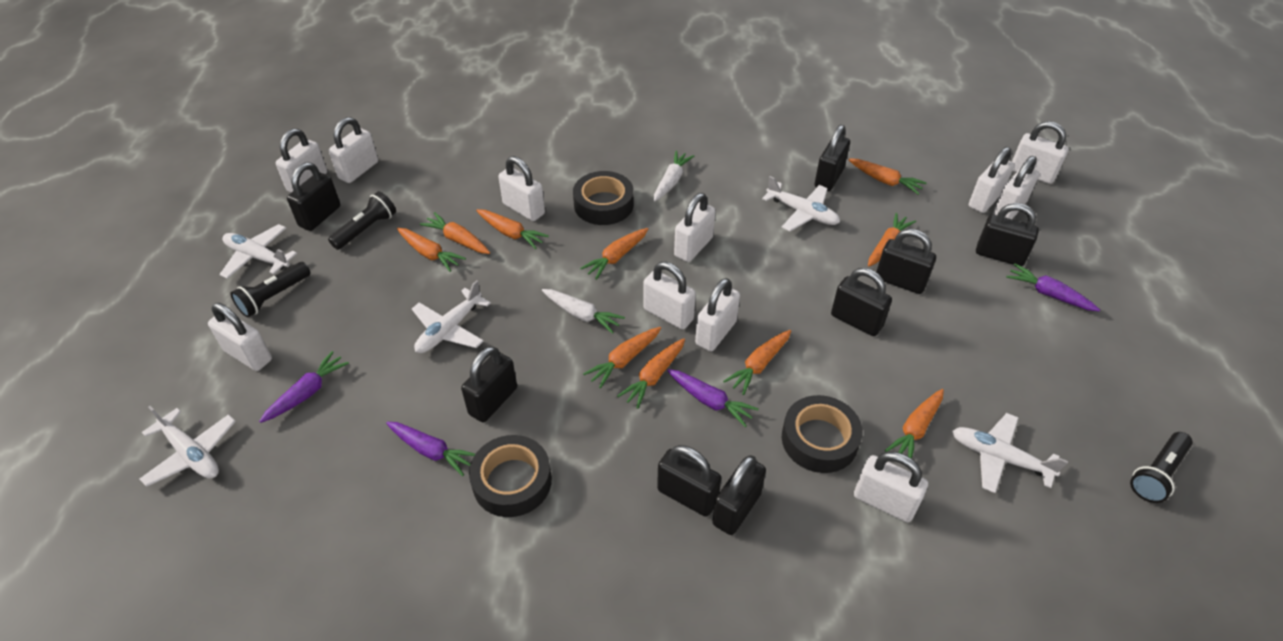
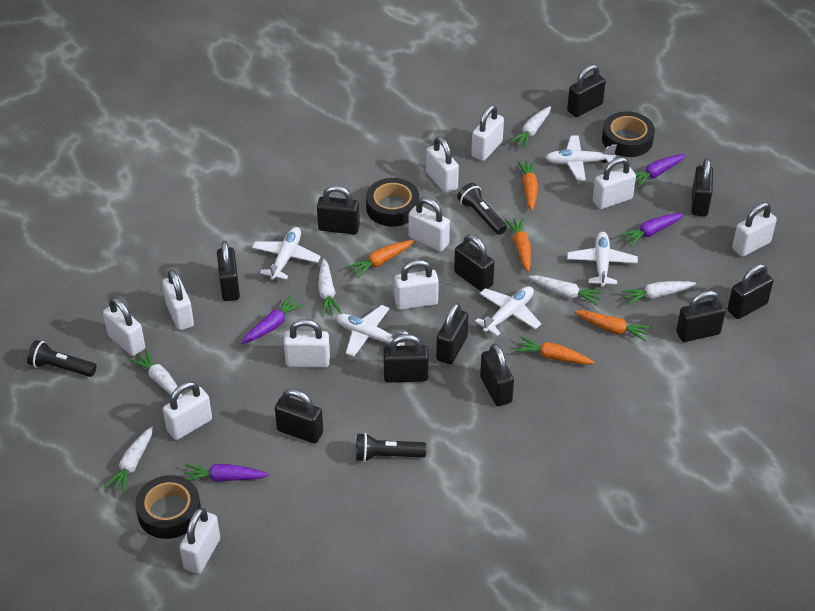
black padlock: [287,162,340,231] [461,346,517,422] [657,445,721,517] [712,455,766,535] [815,125,850,191] [831,268,892,336] [876,229,936,294] [976,203,1039,266] = 8 -> [217,241,240,301] [275,389,323,443] [317,185,360,234] [383,334,429,383] [436,303,468,364] [454,235,495,291] [480,344,514,406] [567,65,606,117] [676,290,726,342] [691,158,713,216] [727,264,773,319] = 11
orange carrot: [397,228,466,272] [420,212,490,254] [476,209,549,249] [580,228,648,280] [583,327,661,389] [617,338,685,409] [723,330,791,395] [849,159,927,195] [868,213,916,267] [885,389,944,458] = 10 -> [347,240,414,278] [505,217,531,272] [515,336,594,365] [517,160,538,211] [574,310,652,342] = 5
white carrot: [542,289,625,334] [654,151,694,201] = 2 -> [104,426,153,494] [130,350,182,398] [318,259,342,316] [510,106,551,149] [529,275,604,306] [621,281,696,305] = 6

